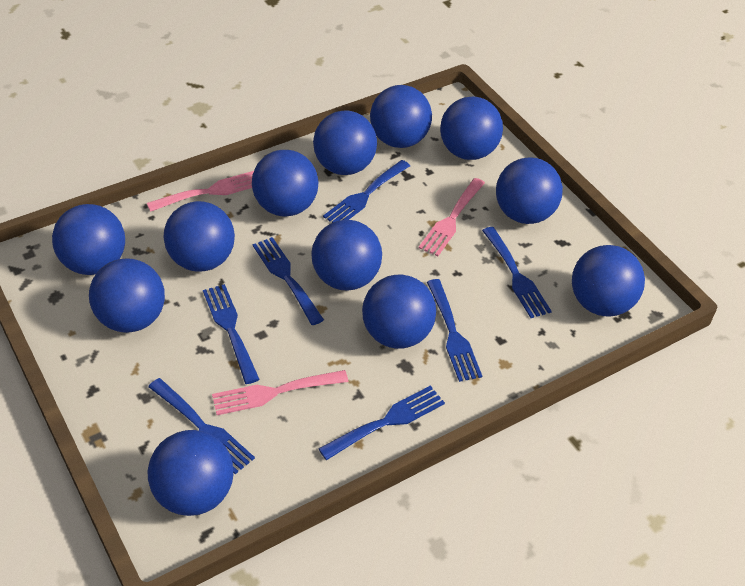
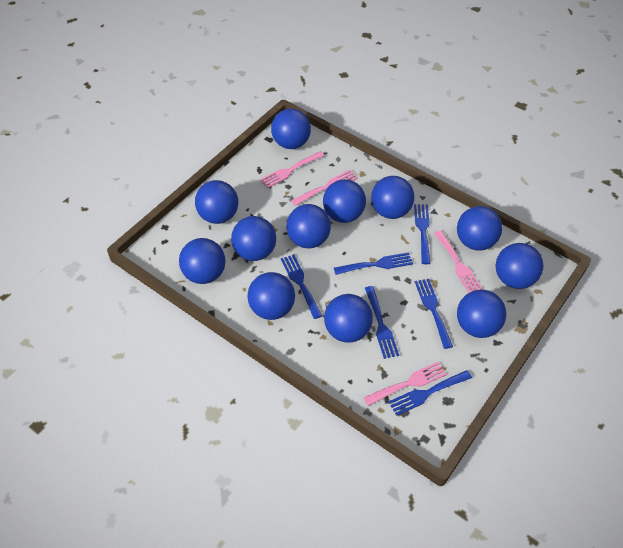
blue fork: [148,378,255,474] [203,284,260,384] [253,237,324,325] [318,385,445,460] [323,160,410,223] [427,279,482,382] [482,227,552,318] = 7 -> [281,254,322,319] [334,252,413,275] [365,286,399,359] [388,370,472,416] [414,204,431,264] [415,279,453,349] = 6
pink fork: [147,171,254,212] [212,370,348,415] [419,178,485,256] = 3 -> [260,151,325,188] [291,170,358,206] [364,362,447,406] [434,230,482,293] = 4

